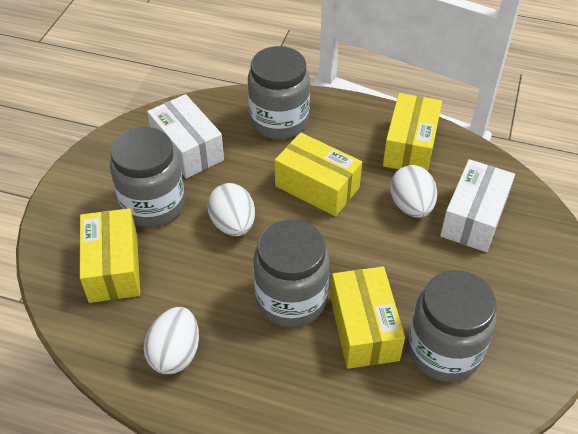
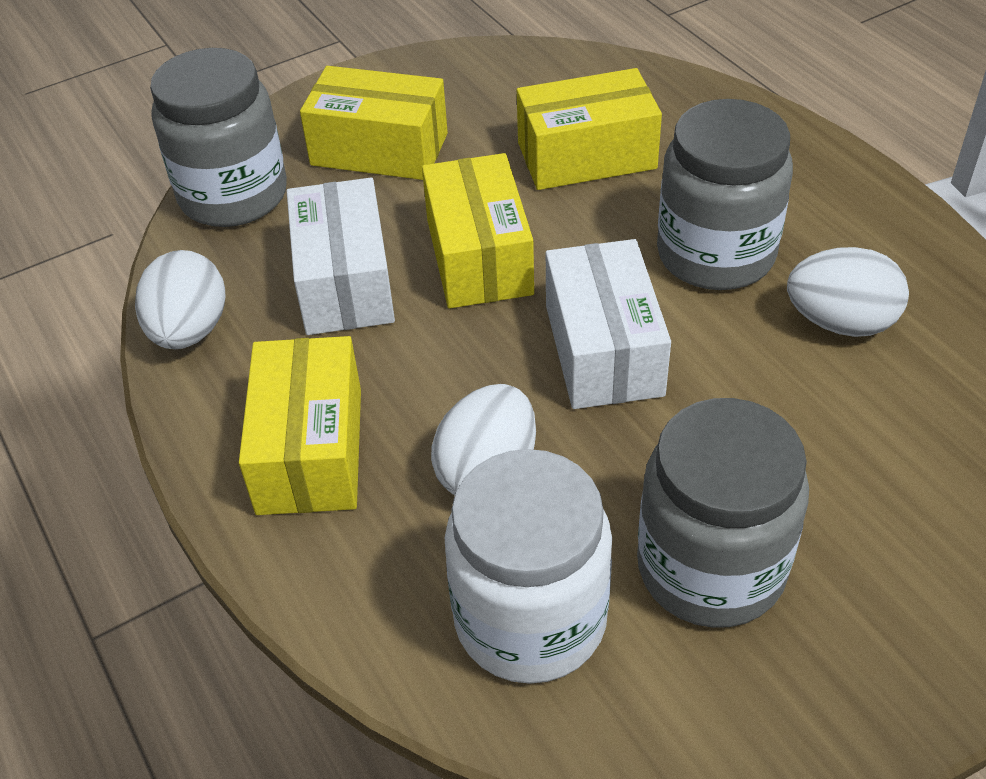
grey jar: [110,127,185,227] [248,46,310,140] [253,220,330,327] [408,270,497,382] = 4 -> [150,48,287,227] [637,398,809,628] [657,99,793,290] = 3
white jar: none = 0 -> [445,449,612,684] = 1

